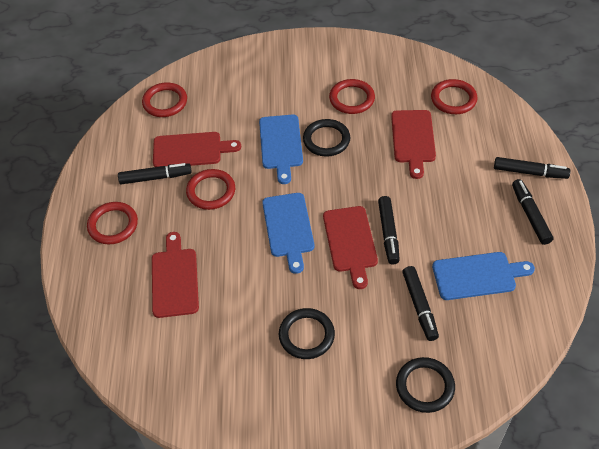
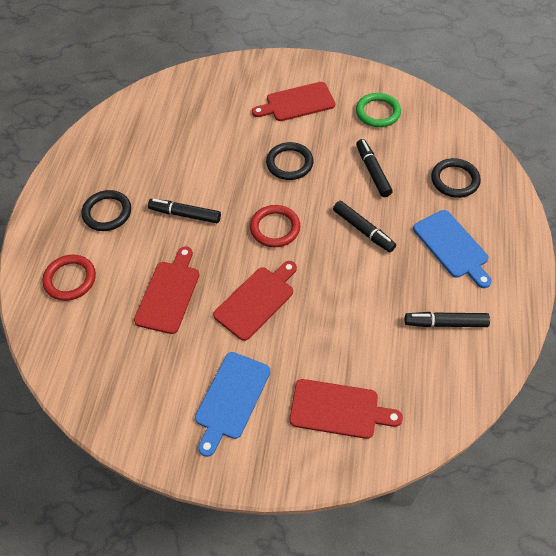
black marker: [118,163,192,184] [378,196,400,264] [402,266,439,341] [494,157,571,179] [512,179,553,245] = 5 -> [148,199,221,223] [333,201,396,252] [356,139,392,197] [405,312,490,327] = 4
blue cutting board: [259,114,303,184] [262,193,314,274] [432,252,535,300] = 3 -> [195,352,271,457] [413,210,492,288] = 2
green ring: none = 0 -> [356,93,401,127] = 1
red ring: [87,202,138,245] [142,83,187,117] [186,169,235,210] [329,79,375,114] [431,79,477,114] = 5 -> [42,255,96,301] [250,205,300,247] = 2

